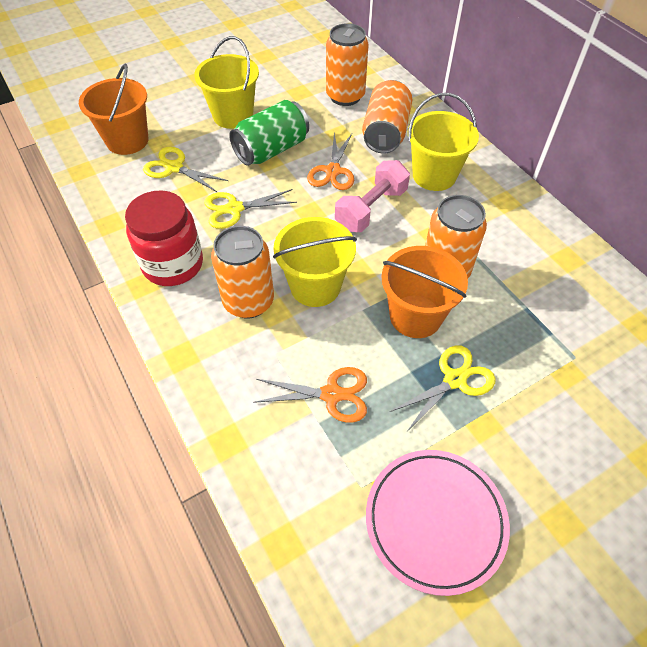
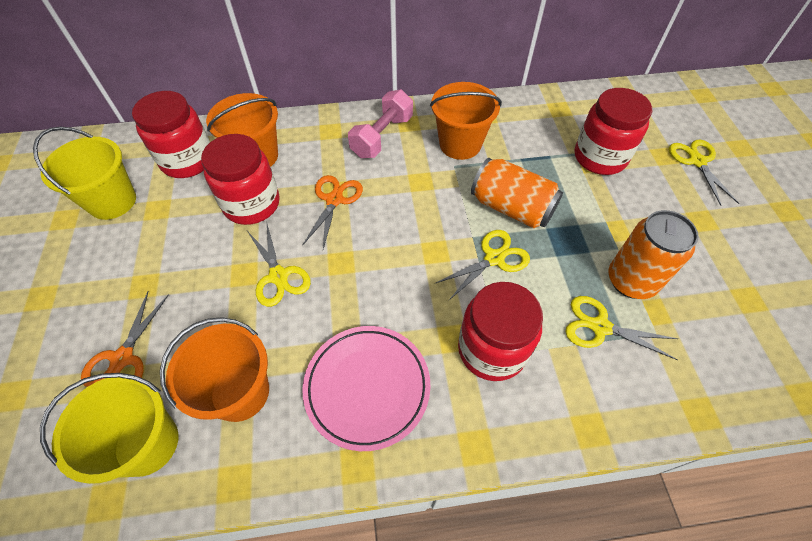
green can: [229,100,309,166] = 1 -> none = 0
orange bucket: [79,64,149,155] [382,246,468,338] = 2 -> [160,317,269,422] [206,93,278,167] [430,82,502,160] = 3
orange can: [211,226,274,318] [326,23,369,106] [362,80,412,154] [425,195,487,278] = 4 -> [471,158,563,228] [609,210,698,299] = 2
red jar: [125,190,203,286] = 1 -> [132,91,210,178] [201,134,279,225] [458,282,543,381] [575,88,652,175] = 4
yellow bucket: [194,36,259,129] [273,217,357,307] [408,93,479,191] = 3 -> [33,127,136,220] [40,373,178,484] = 2
yellow scissors: [143,147,228,192] [204,189,297,229] [390,345,496,431] = 3 -> [247,224,311,307] [436,230,530,300] [565,296,678,360] [669,139,739,206] = 4

